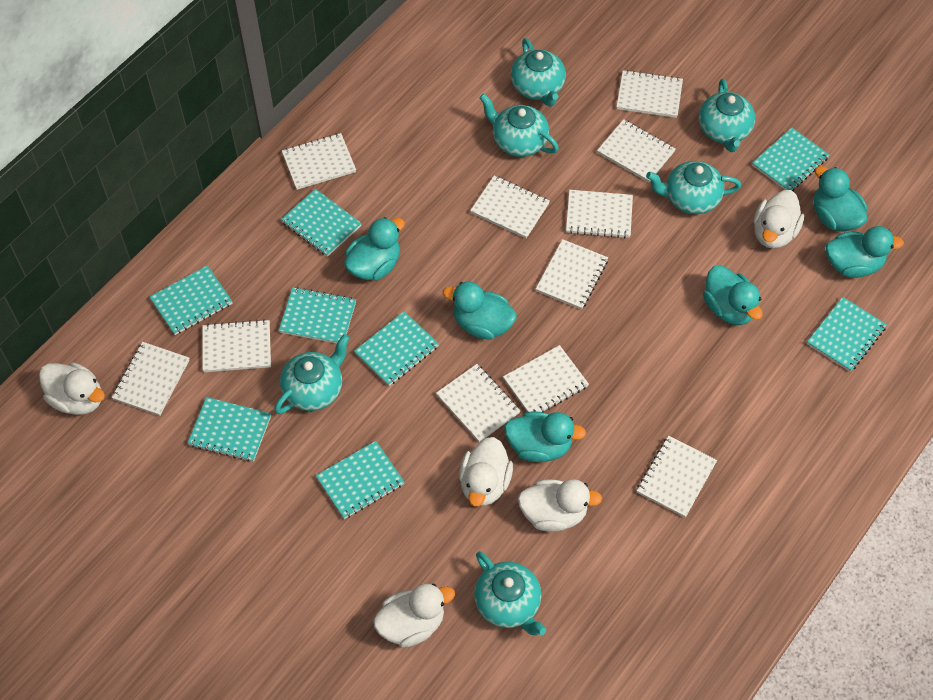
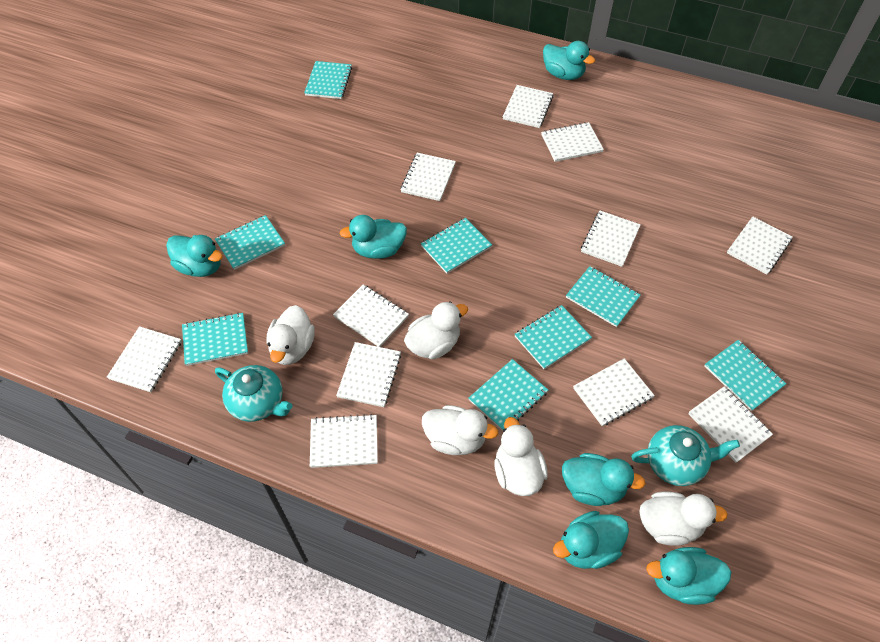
turquoise teapot: [274,334,350,414] [474,551,546,635] [479,94,559,157] [511,38,566,107] [646,161,741,214] [699,79,755,152] = 6 -> [215,365,292,422] [631,425,740,486] = 2

